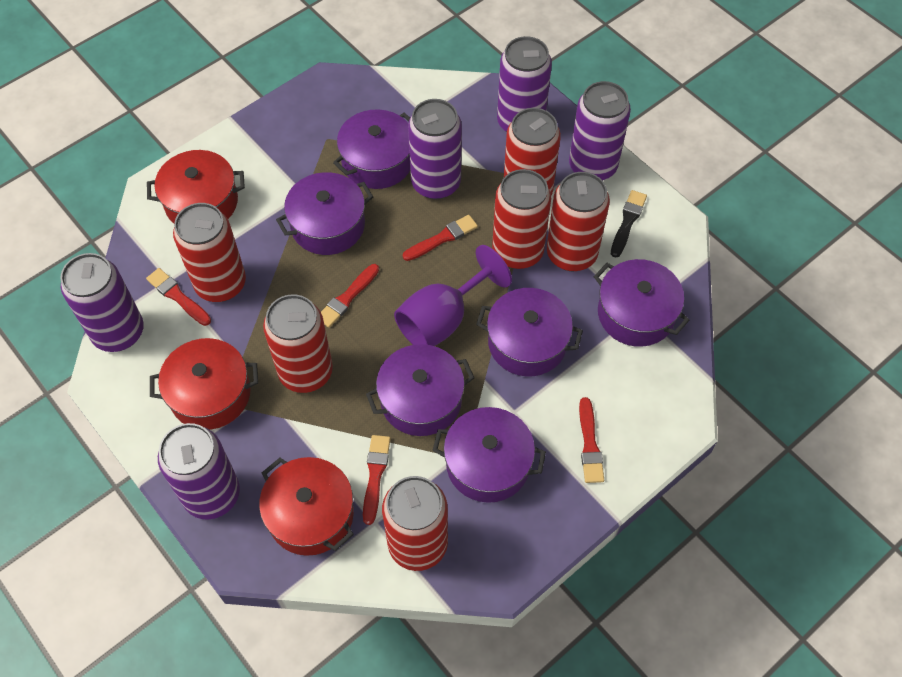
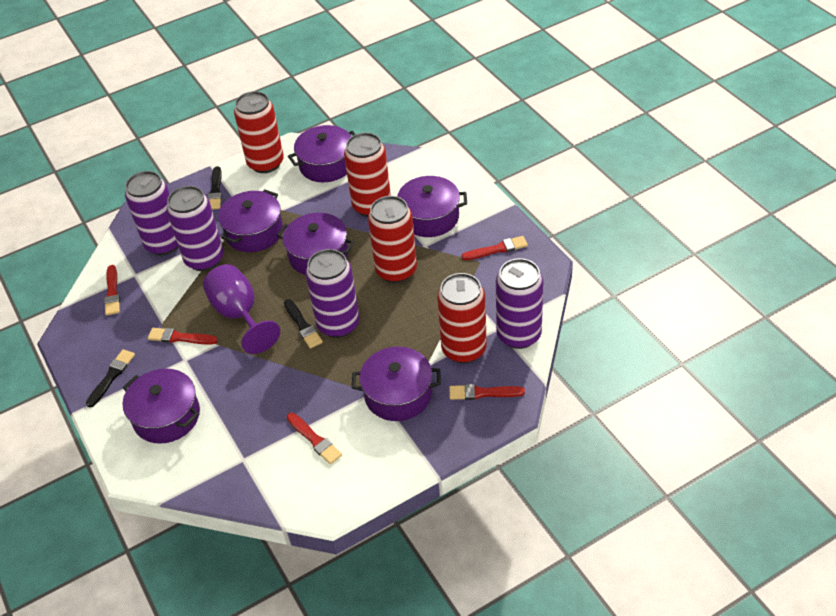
black brush: [611,190,647,258] = 1 -> [86,349,135,407] [207,166,222,210] [284,299,323,349] = 3
purple can: [60,253,144,352] [158,423,240,520] [408,99,462,199] [497,36,552,132] [569,81,631,181] = 5 -> [125,171,178,255] [167,186,224,271] [306,249,360,338] [496,258,544,349] = 4
red can: [173,203,246,302] [263,294,333,393] [382,476,448,571] [492,169,551,269] [504,108,561,196] [547,172,610,271] = 6 -> [234,91,284,173] [344,132,391,217] [368,196,417,283] [437,273,487,363] = 4
red pot: [147,150,245,223] [150,338,258,430] [259,457,354,556] = 3 -> none = 0

